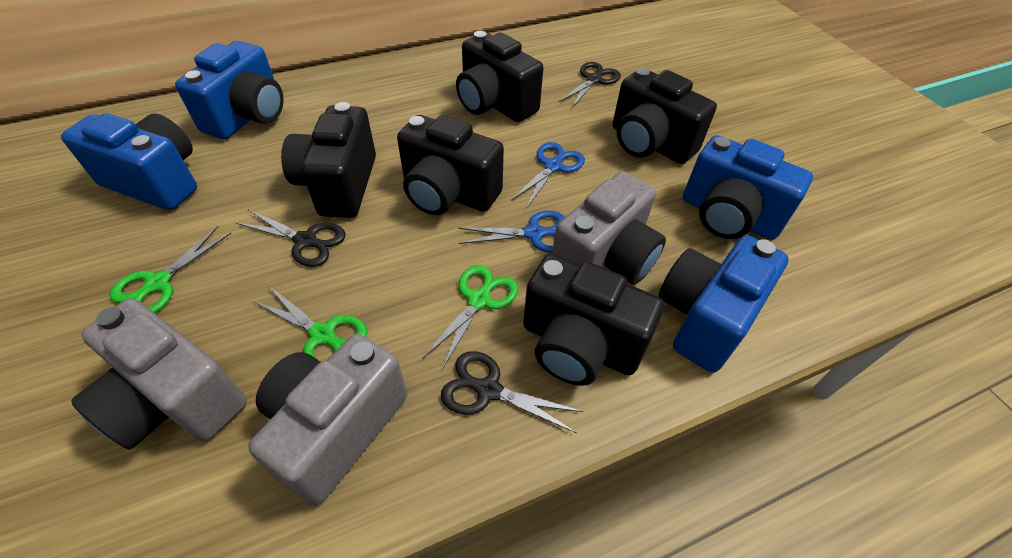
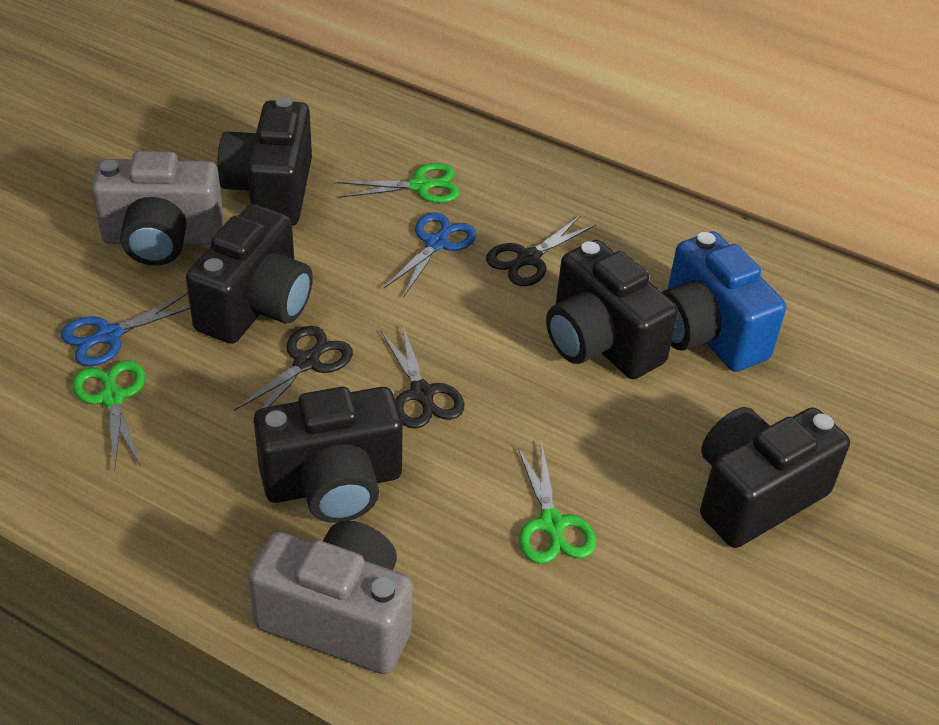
blue camera: [61,113,197,210] [175,41,284,139] [658,235,789,373] [683,135,813,240] = 4 -> [662,232,786,372] = 1
grey camera: [71,299,247,450] [248,334,407,506] [552,171,666,285] = 3 -> [91,151,223,266] [248,520,413,674] = 2

